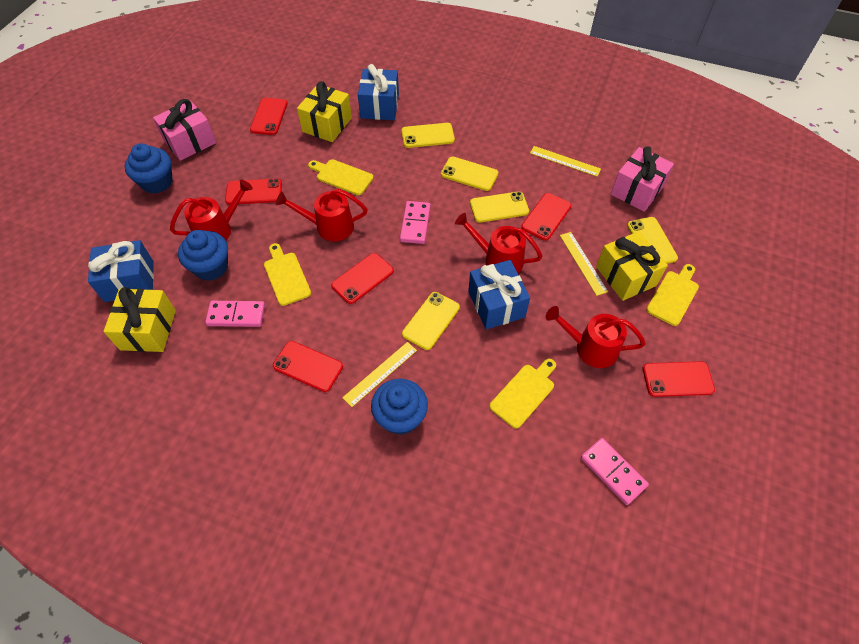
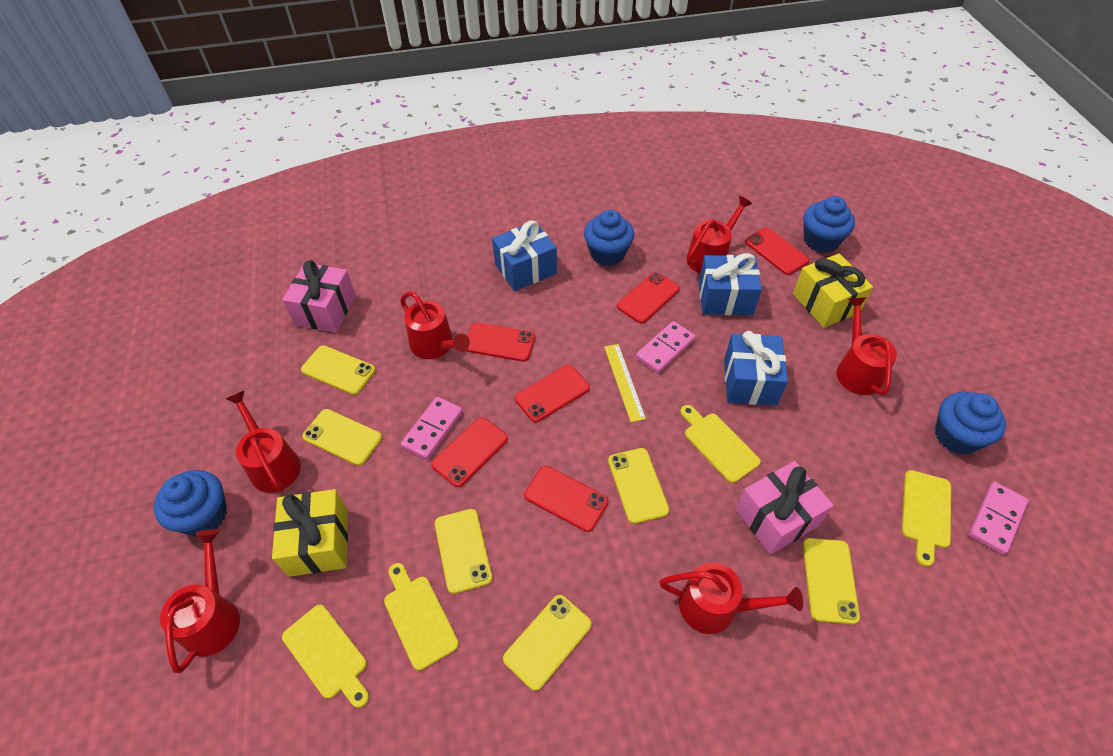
blue cupcake: [125,143,172,194] [178,230,228,281] [371,379,428,435] = 3 -> [154,470,227,536] [584,210,634,266] [804,196,855,253] [935,392,1006,454] = 4
red watering can: [170,179,253,240] [276,189,367,241] [455,213,543,273] [546,306,646,368] = 4 -> [160,529,240,673] [226,390,301,493] [400,291,470,359] [659,562,803,634] [687,196,753,273] [836,297,897,396] = 6
yellow gift: [103,287,176,352] [297,81,352,142] [596,231,668,301] = 3 -> [272,489,348,577] [793,253,873,328] = 2
yellow phone: [401,123,455,148] [402,292,460,350] [441,157,498,191] [470,191,529,222] [627,217,678,264] = 5 -> [301,345,376,395] [302,409,382,466] [435,509,492,594] [503,595,592,691] [608,448,669,524] [803,538,860,624] = 6
yellow ruler: [342,342,417,407] [530,146,601,176] [560,232,608,296] = 3 -> [604,344,646,422] = 1

